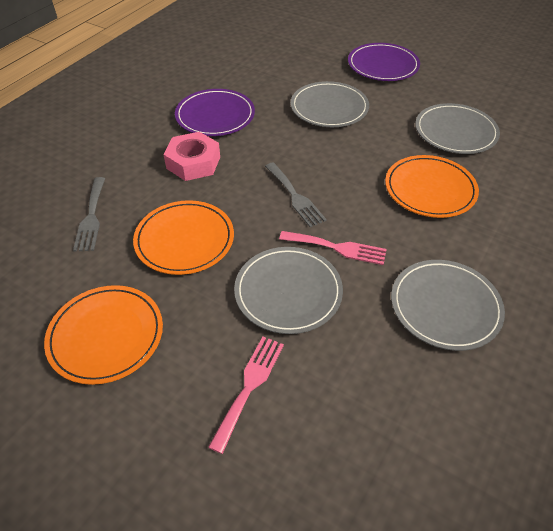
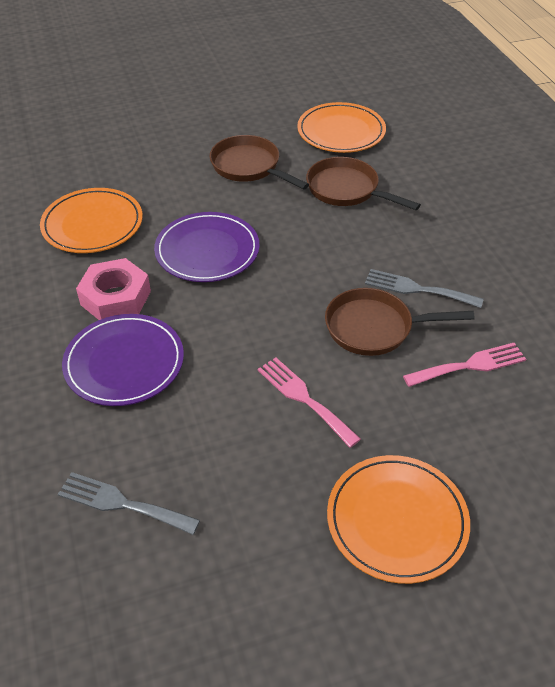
brown pan: none = 0 -> [210,135,309,189] [306,157,421,210] [325,288,475,356] = 3
grey plate: [234,247,343,334] [291,81,369,127] [391,260,505,351] [415,103,500,154] = 4 -> none = 0

